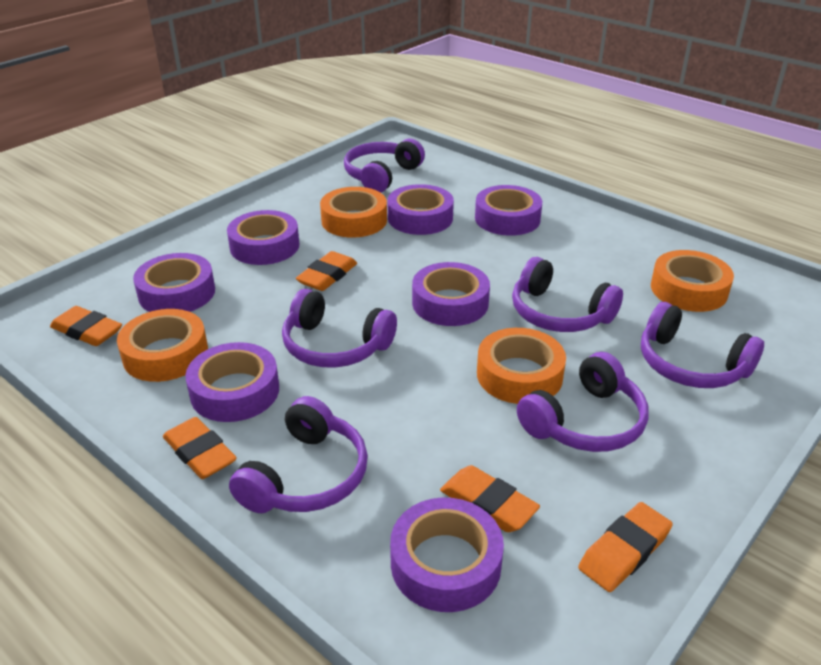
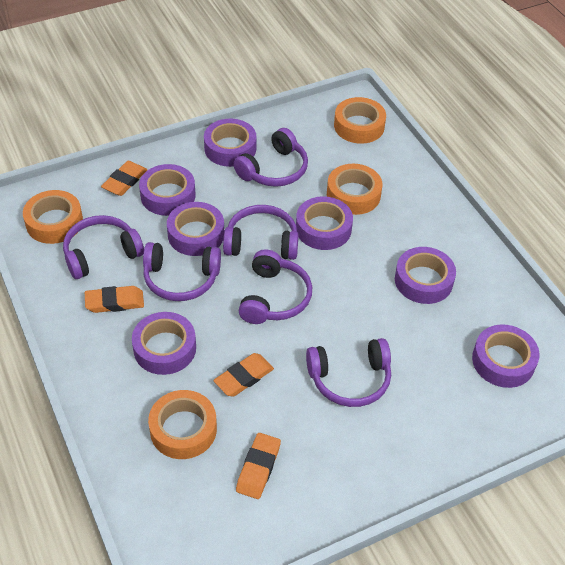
orange eraser: [50,306,122,346] [163,417,237,479] [296,251,357,291] [440,465,540,532] [578,502,673,592] = 5 -> [85,286,144,313] [101,161,148,196] [213,353,274,397] [236,433,281,499] = 4

